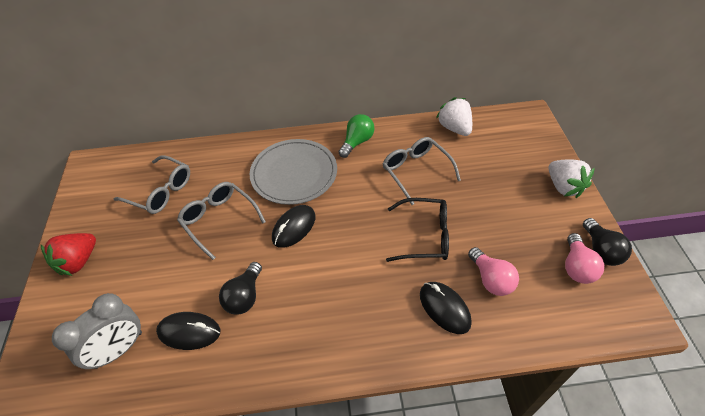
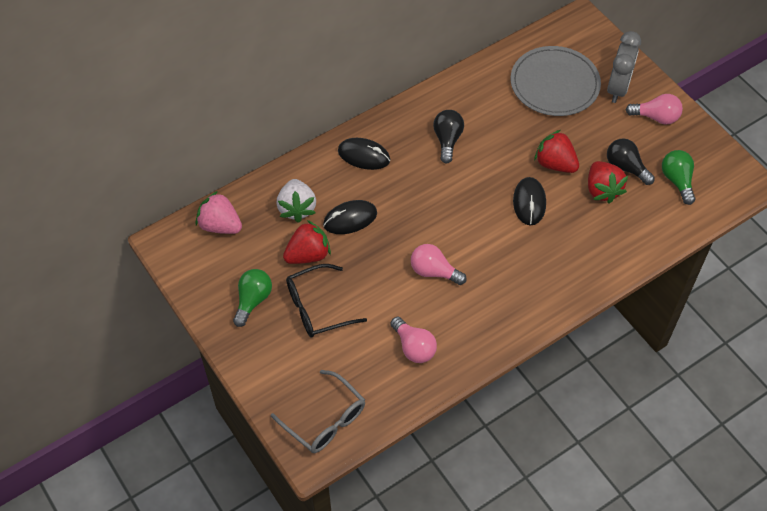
green light bulb: [339,114,374,158] = 1 -> [233,269,272,327] [662,150,695,205] = 2
grey glasses: [114,155,190,214] [177,182,266,260] [383,137,461,205] = 3 -> [271,370,365,453] = 1
pink light bulb: [468,247,519,296] [565,233,604,284] = 2 -> [390,317,437,363] [411,244,467,285] [626,94,683,125] = 3
pink strawberry: none = 0 -> [196,191,242,234] = 1
red strawberry: [41,233,96,276] = 1 -> [283,220,331,264] [534,130,579,173] [588,161,628,204] = 3
white strawberry: [436,97,472,136] [549,159,595,198] = 2 -> [277,179,316,223] = 1

